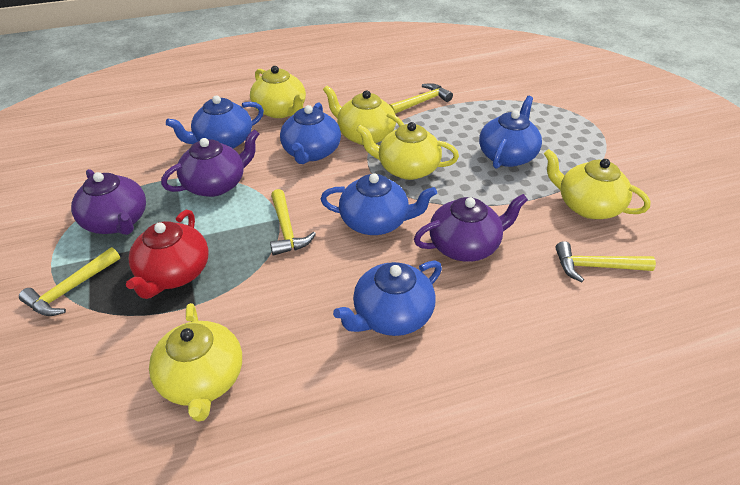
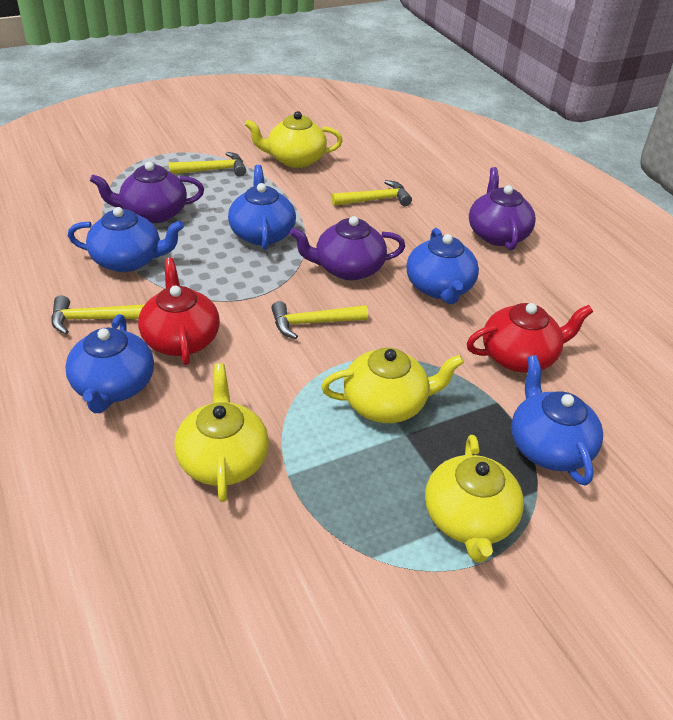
red teapot: [126,210,209,299] = 1 -> [138,258,220,365] [467,303,593,373] = 2
yellow teapot: [149,303,242,422] [250,66,306,118] [323,85,404,145] [356,122,459,180] [543,149,650,219] = 5 -> [174,363,269,502] [245,111,343,168] [321,348,464,423] [425,435,524,563] = 4

